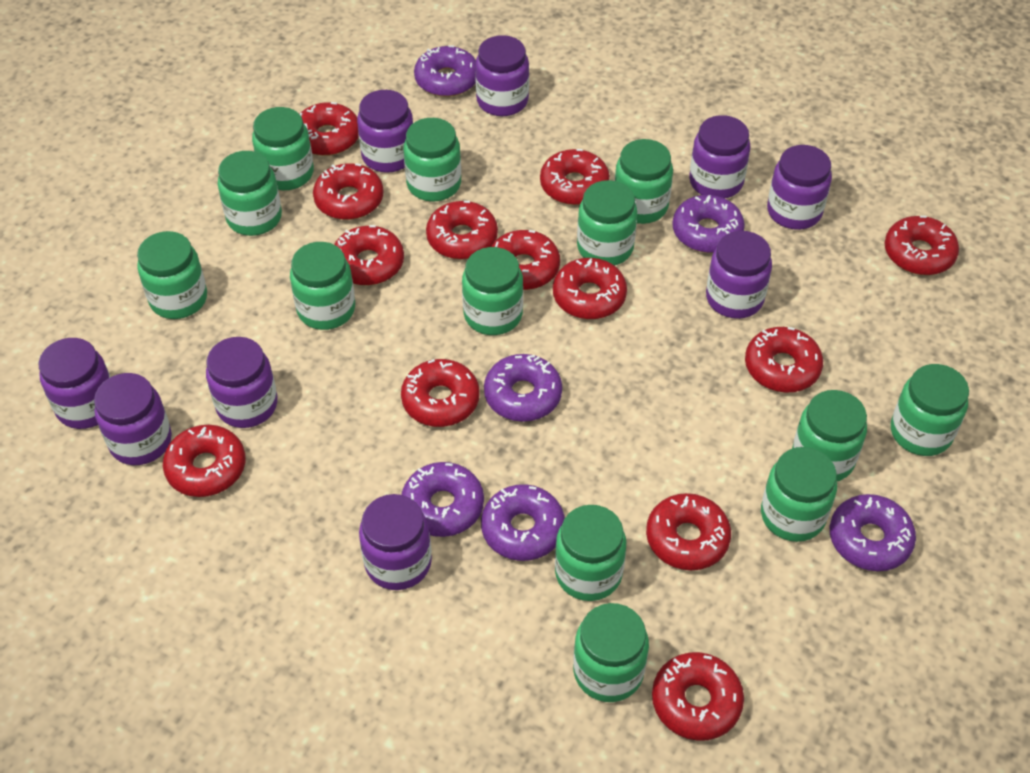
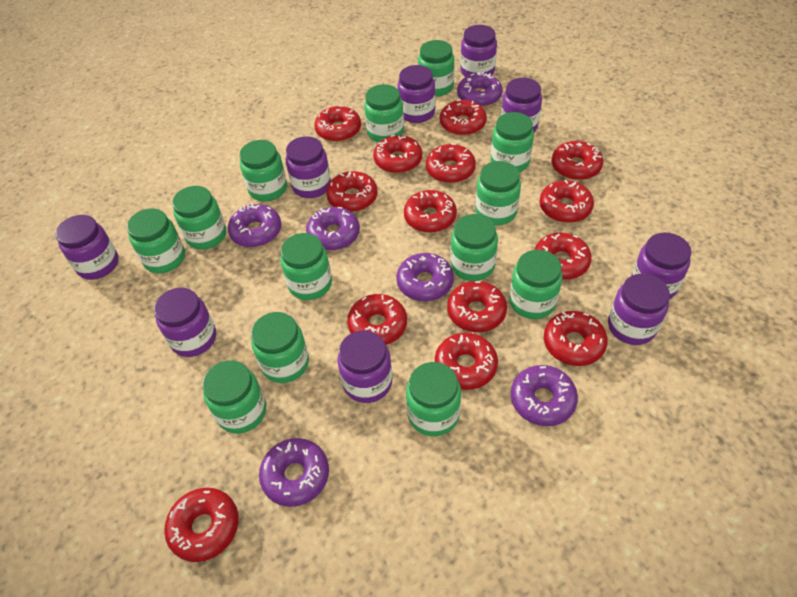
red donut: [163,425,246,497] [299,102,359,156] [313,163,384,220] [334,225,404,285] [401,359,480,427] [426,201,498,259] [491,230,560,290] [540,149,610,205] [553,258,627,319] [646,493,731,570] [652,652,744,741] [745,327,823,393] [885,216,959,275] = 13 -> [164,488,239,562] [314,105,361,142] [326,171,378,212] [347,294,407,345] [373,135,422,173] [404,190,457,233] [426,144,476,183] [435,333,498,390] [440,99,487,136] [447,281,507,332] [534,233,592,280] [539,180,594,223] [544,311,608,366] [552,141,603,180] = 14

